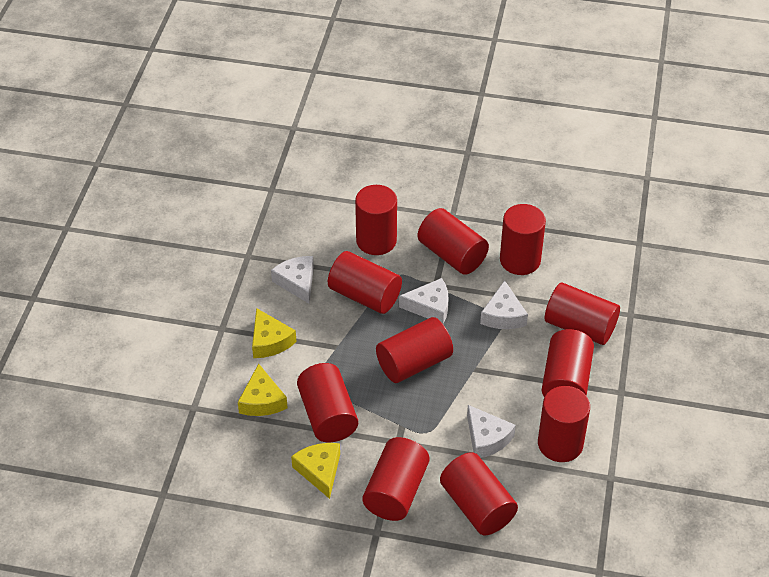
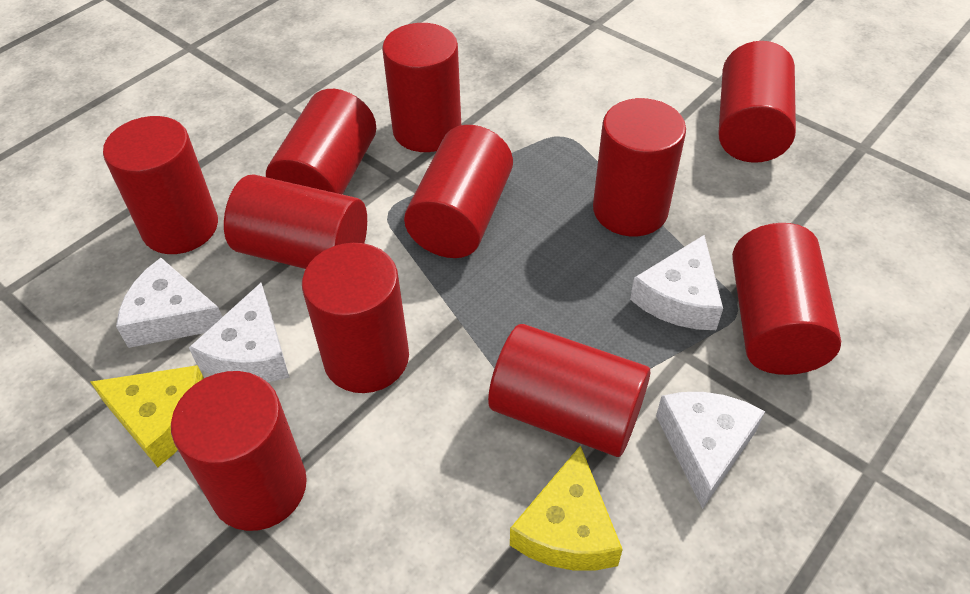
yellow cheese: [238,364,288,416] [252,308,297,358] [291,443,340,499] = 3 -> [91,365,204,467] [510,446,623,570] = 2

